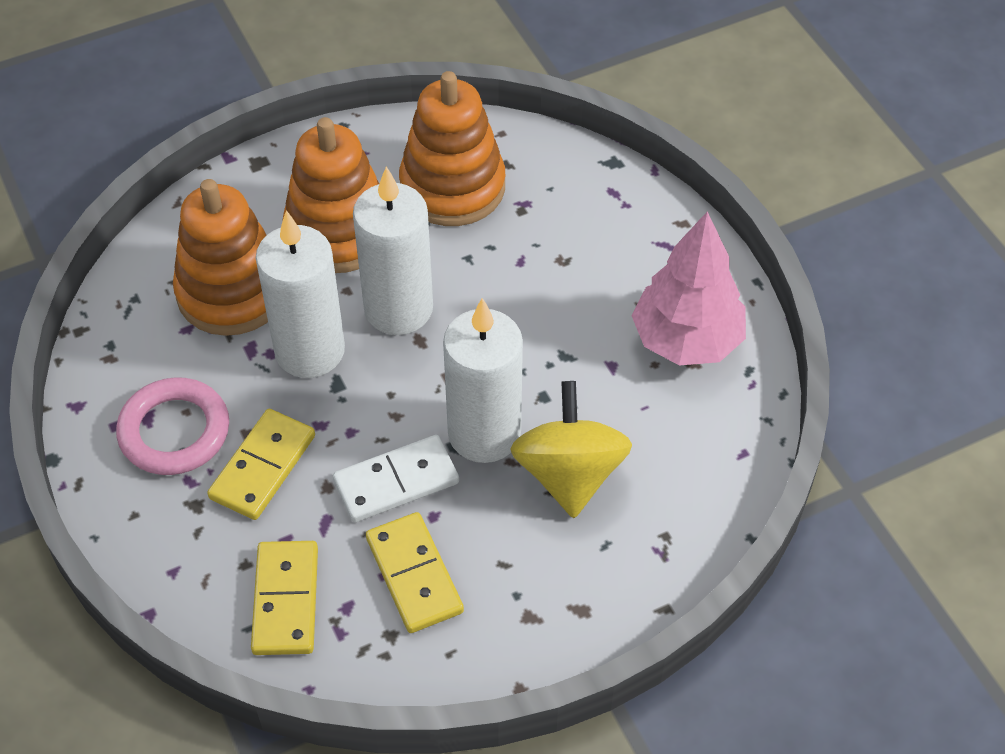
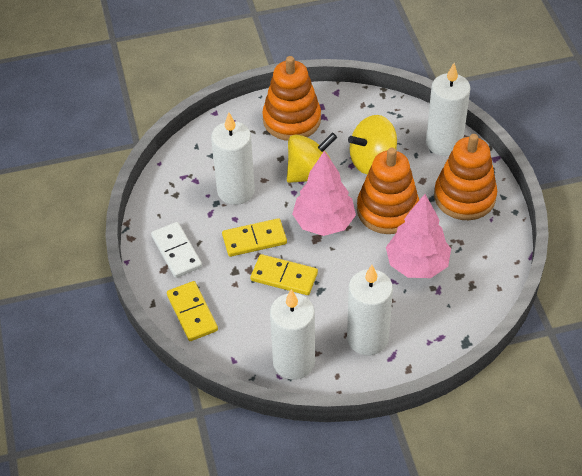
pink ring: [116,377,229,475] = 1 -> none = 0
pink tree: [631,211,746,366] = 1 -> [292,151,356,236] [386,194,451,278] = 2
white candle: [256,210,345,378] [353,166,433,335] [443,298,523,463] = 3 -> [211,113,255,205] [270,289,315,380] [347,265,393,355] [426,63,471,156] = 4
yellow spinning top: [510,381,632,518] = 1 -> [287,132,337,183] [348,115,397,175] = 2

